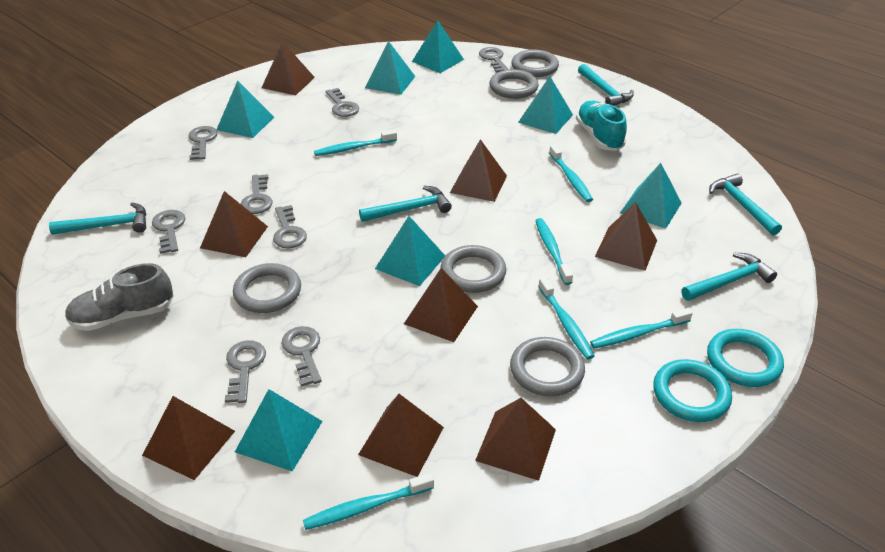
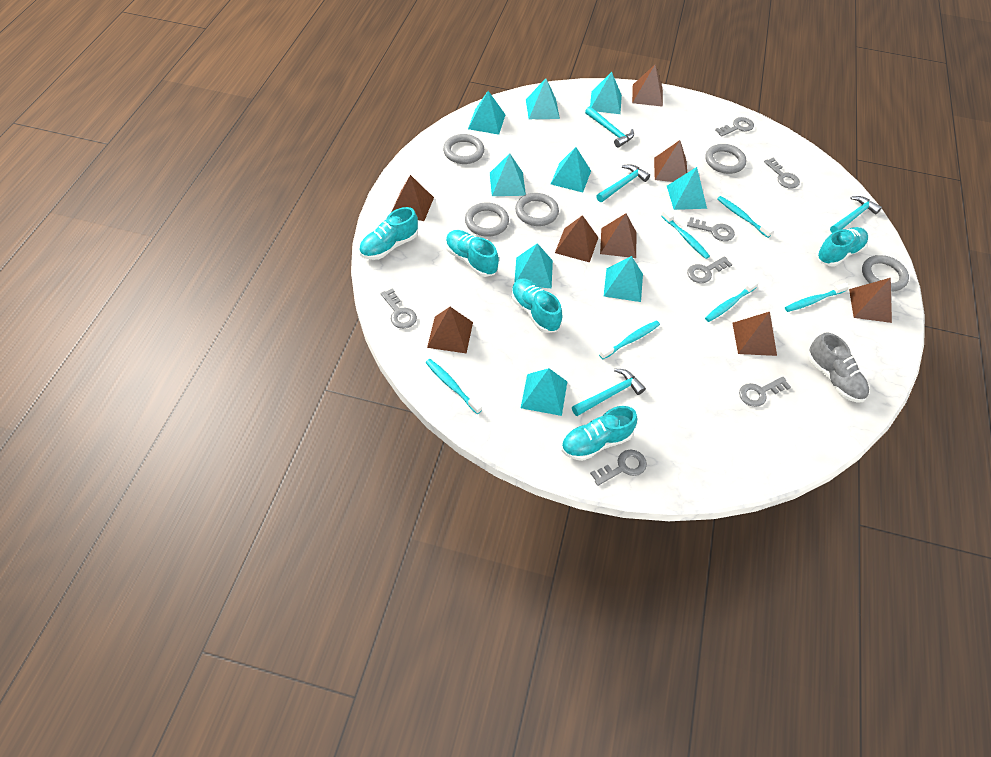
grey key: [152,210,185,254] [189,126,218,160] [225,340,266,403] [241,174,273,214] [273,205,307,248] [282,326,322,387] [325,88,359,117] [479,47,509,73] = 8 -> [381,288,417,329] [590,450,647,486] [687,217,735,241] [687,256,732,283] [715,117,754,137] [739,376,791,407] [764,158,800,189] = 7
turquoise hammer: [49,202,147,235] [359,186,452,222] [578,64,634,106] [681,253,777,301] [709,173,782,235] = 5 -> [572,369,646,416] [585,106,634,148] [596,164,650,202] [830,196,882,233] = 4
turquoise pyramid: [216,80,274,138] [235,389,322,472] [365,41,416,95] [375,216,445,286] [412,20,464,73] [518,76,573,134] [620,163,682,229] = 7 -> [468,91,505,135] [490,153,526,196] [514,243,553,289] [521,368,567,416] [526,78,560,119] [551,147,591,193] [590,72,622,114] [604,256,643,302] [667,167,707,210] = 9
turquoise ring: [653,359,732,422] [707,329,784,387] = 2 -> none = 0
turquoise shoe: [576,101,627,151] = 1 -> [359,207,418,260] [445,230,499,277] [511,279,562,333] [561,406,637,461] [816,227,868,266] = 5

